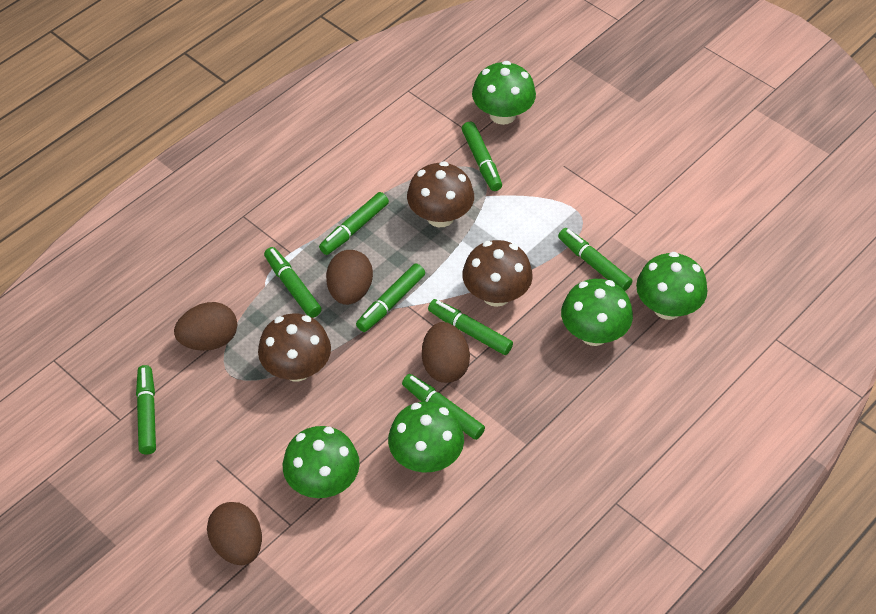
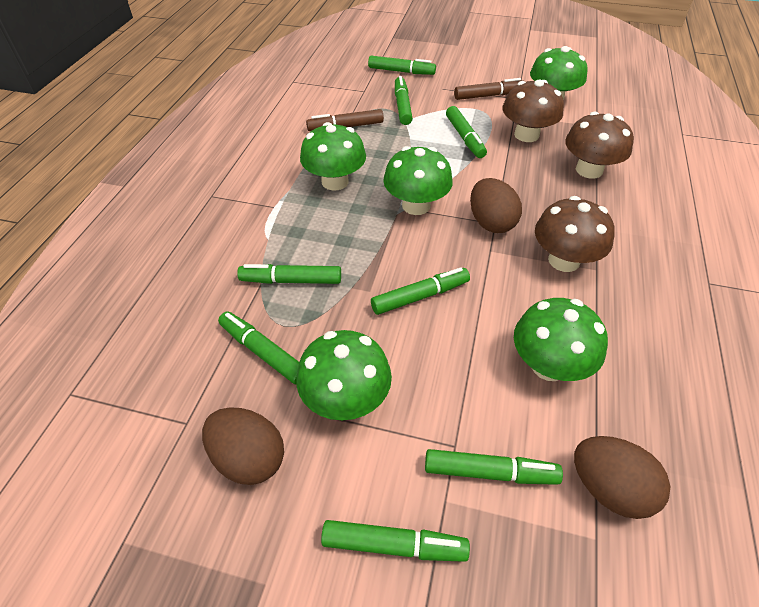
brown egg: [174,302,237,351] [207,502,262,565] [326,250,373,305] [422,322,470,383] = 4 -> [202,408,284,485] [470,178,522,233] [574,436,670,519] = 3
brown marker: none = 0 -> [306,109,384,131] [454,78,523,100] = 2

